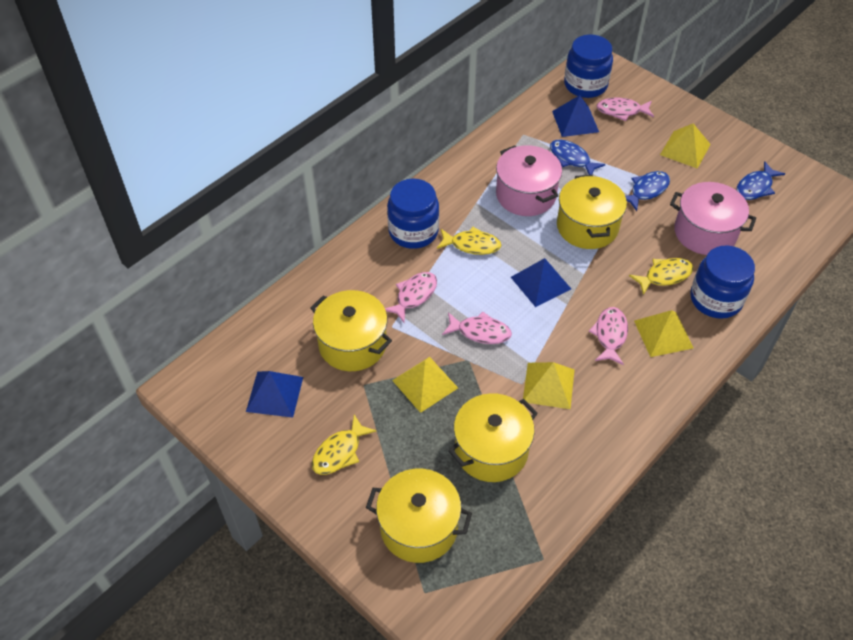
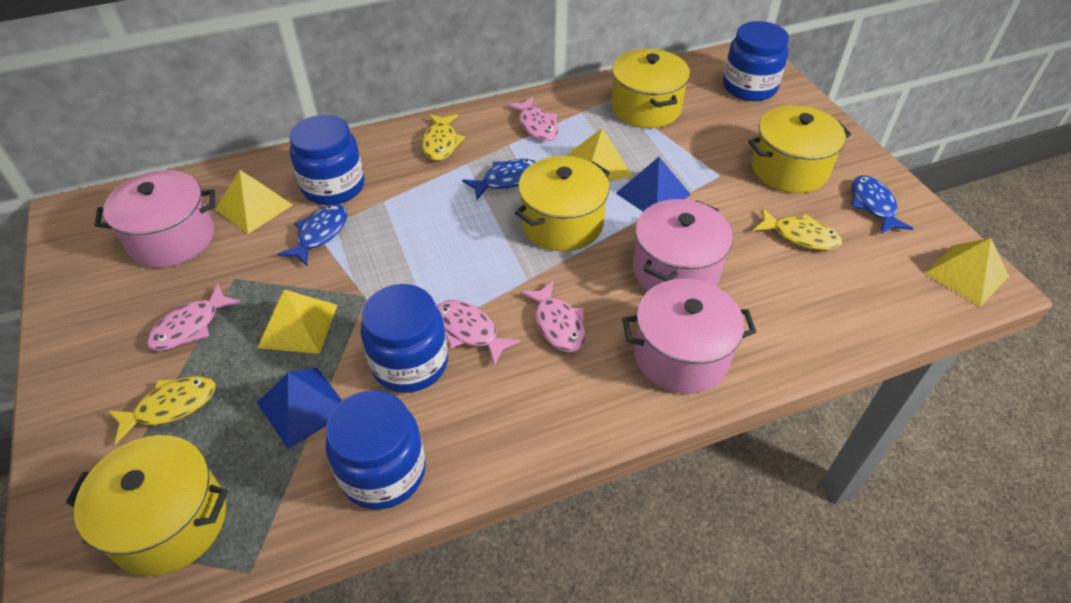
blue jar: [387,179,439,249] [564,34,613,98] [690,245,755,319] = 3 -> [289,115,365,205] [326,390,426,510] [361,284,448,393] [723,21,789,101] = 4
blue pyramid: [246,371,303,418] [511,258,571,307] [552,95,599,137] = 3 -> [257,368,342,449] [616,157,691,211] = 2
pink pot: [496,145,562,216] [670,182,756,255] = 2 -> [94,170,215,268] [622,279,756,393] [633,199,733,291] = 3

